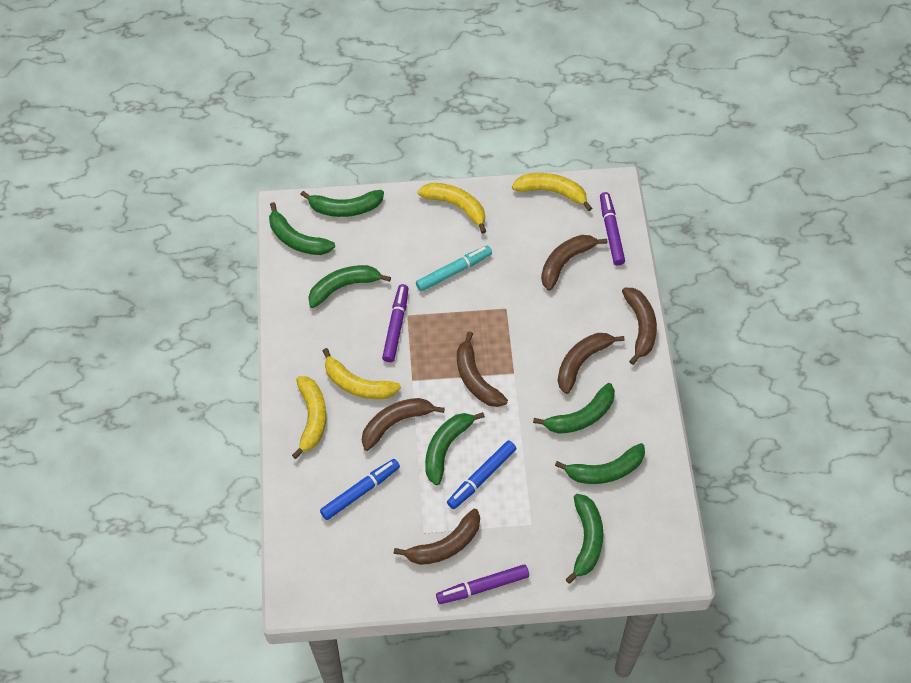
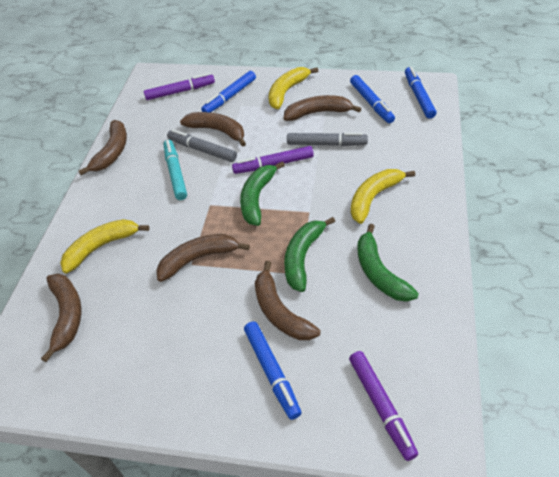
blue marker: [320,459,400,520] [447,441,516,509] = 2 -> [201,71,256,113] [244,321,301,420] [350,75,395,123] [405,67,437,119] = 4
green banana: [269,202,335,255] [300,190,384,217] [308,265,391,308] [425,412,485,485] [533,383,615,434] [555,443,645,484] [566,494,603,584] = 7 -> [240,161,285,226] [284,217,335,292] [357,224,419,302] = 3
grey marker: none = 0 -> [167,129,237,162] [287,132,368,146] = 2
yellow banana: [292,376,326,459] [323,348,401,399] [418,183,486,234] [512,173,592,211] = 4 -> [60,219,149,274] [269,67,318,109] [351,169,415,224] = 3

